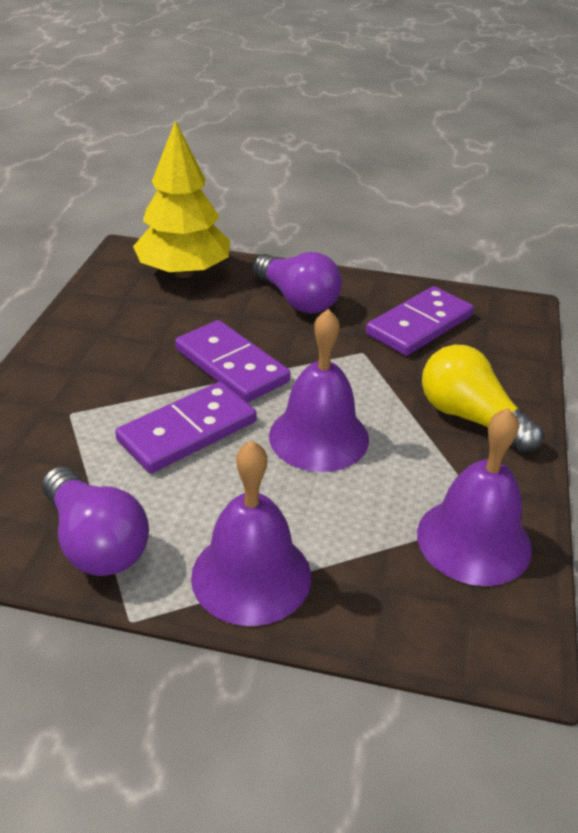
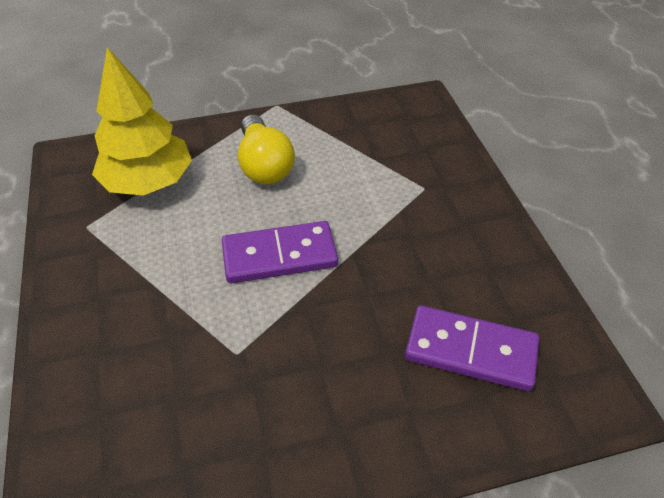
purple bell: [191,441,311,626] [269,309,369,472] [417,408,532,586] = 3 -> none = 0
purple domino: [115,382,256,473] [175,320,291,403] [366,286,474,356] = 3 -> [222,221,338,283] [405,305,539,391] = 2
purple light bulb: [42,467,149,576] [252,252,342,313] = 2 -> none = 0

